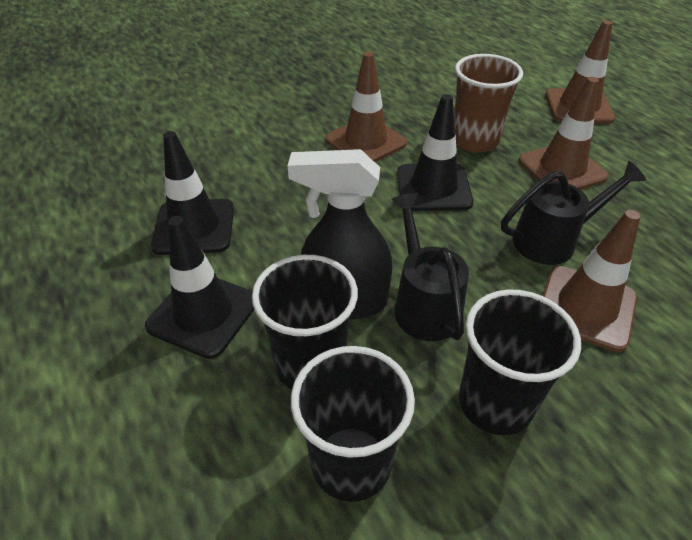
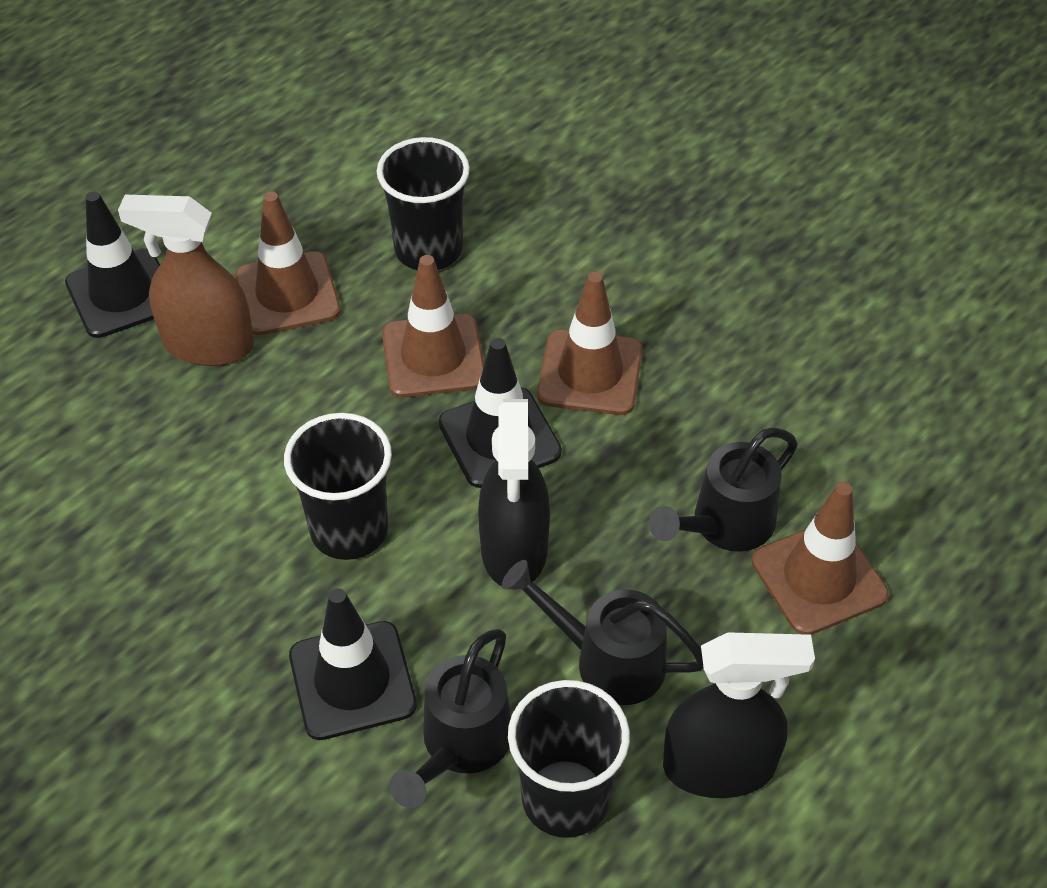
black spray bottle: [288,149,392,320] = 1 -> [478,399,550,590] [663,632,815,798] = 2
black watering can: [391,193,469,341] [501,161,646,265] = 2 -> [389,629,511,808] [502,560,704,705] [649,428,798,552] = 3
brown cup: [454,54,523,153] = 1 -> none = 0
brown spray bottle: none = 0 -> [118,195,254,366] = 1

